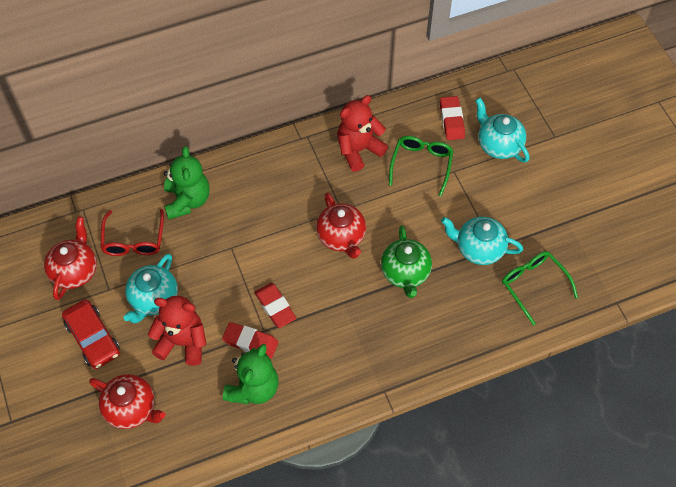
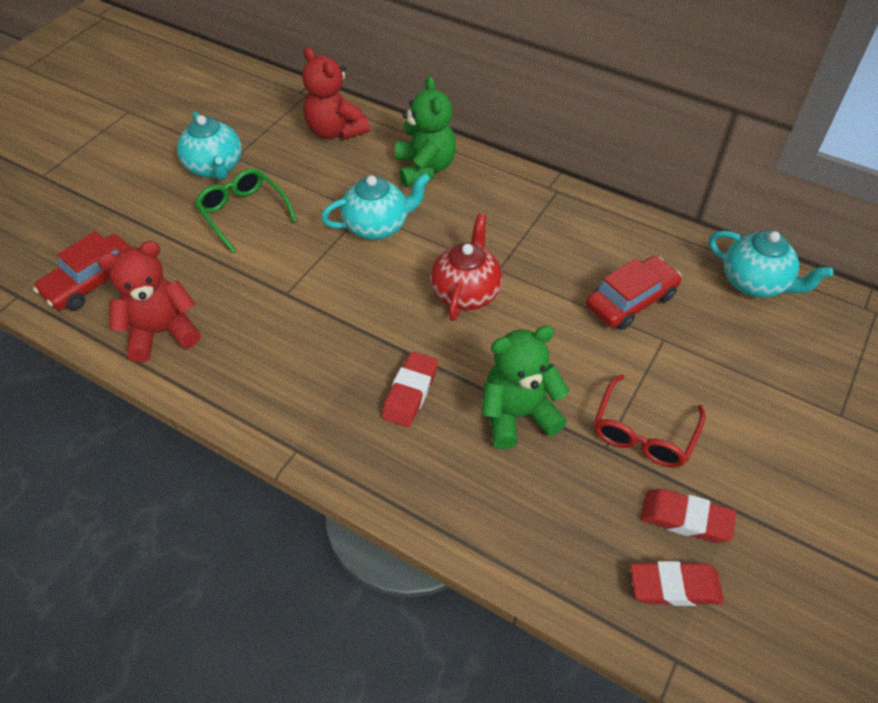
green glasses: [389,136,454,196] [502,251,578,326] = 2 -> [195,168,297,253] = 1
green teapot: [381,225,432,298] = 1 -> none = 0
red car: [62,299,120,369] = 1 -> [33,231,132,311] [586,256,682,330] = 2
red teapot: [44,217,97,300] [89,374,165,429] [316,192,366,259] = 3 -> [430,214,502,321] = 1

